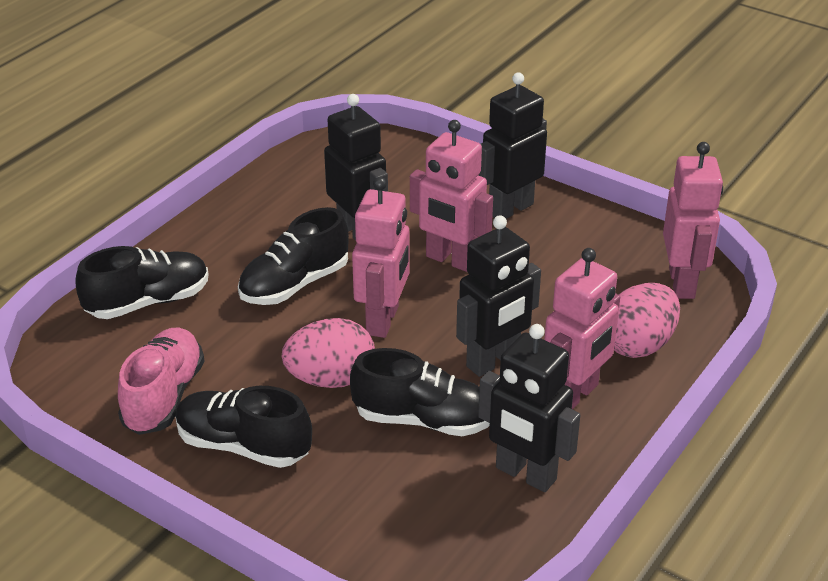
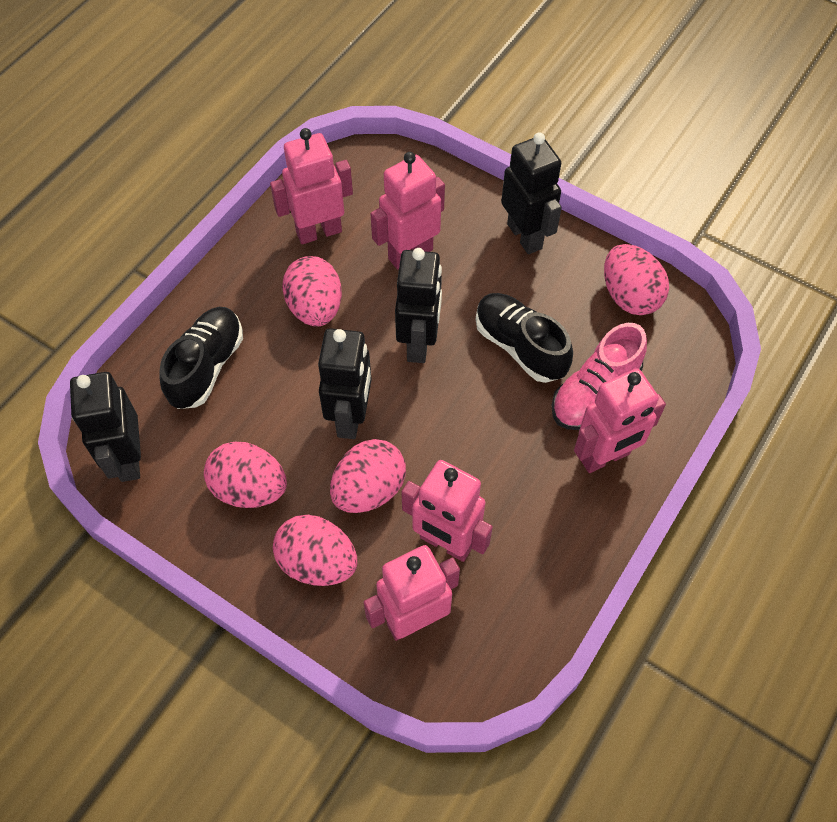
black shoe: [75,246,208,319] [175,386,312,468] [238,207,349,305] [350,348,490,436] = 4 -> [159,307,243,409] [476,293,573,383] = 2
pink egg: [282,318,375,388] [614,283,680,358] = 2 -> [204,442,287,508] [273,515,357,586] [282,256,342,327] [330,439,406,513] [604,244,669,315] = 5
pink robot: [352,177,410,338] [410,120,493,272] [544,248,620,409] [663,142,723,299] = 4 -> [270,128,353,244] [364,545,460,641] [371,152,445,269] [401,460,493,562] [574,368,666,473] = 5

